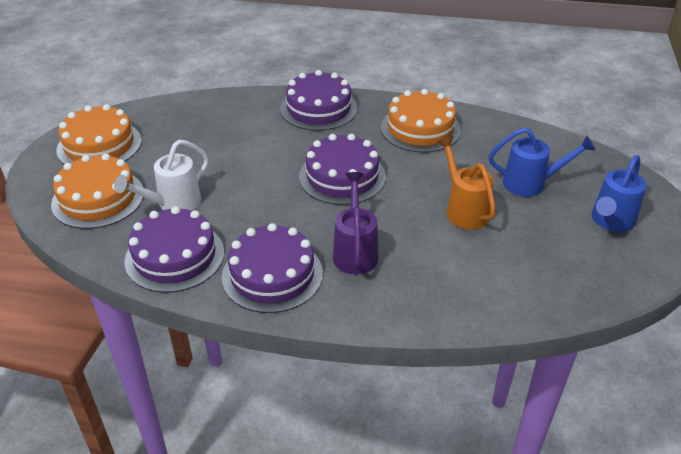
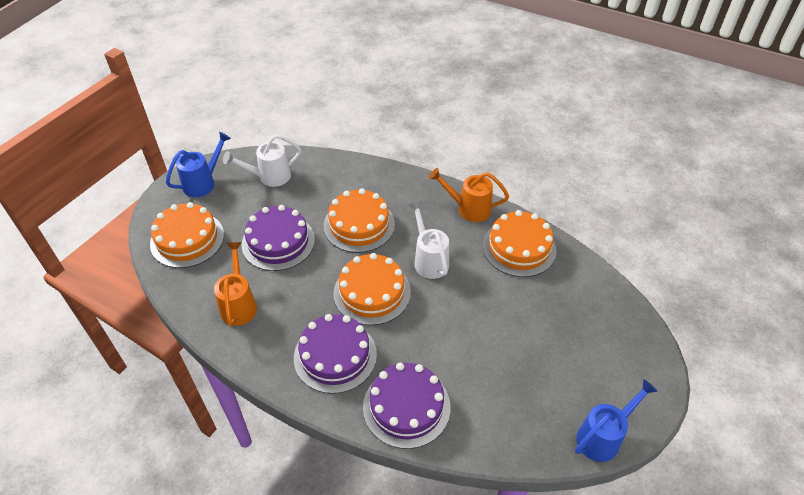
orange cake: [51,153,144,229] [57,104,142,164] [381,89,461,153] = 3 -> [150,202,224,268] [324,188,395,253] [333,253,411,325] [483,210,557,277] = 4
orange watering can: [437,136,496,229] = 1 -> [214,242,257,326] [429,168,509,222] = 2
purple cake: [124,206,224,293] [222,223,323,313] [280,70,357,131] [299,134,386,205] = 4 -> [242,205,315,271] [294,314,377,394] [363,362,450,449] = 3
purple watering can: [333,172,378,274] = 1 -> none = 0
white watering can: [114,140,209,211] = 1 -> [223,134,301,187] [409,201,449,279] = 2

